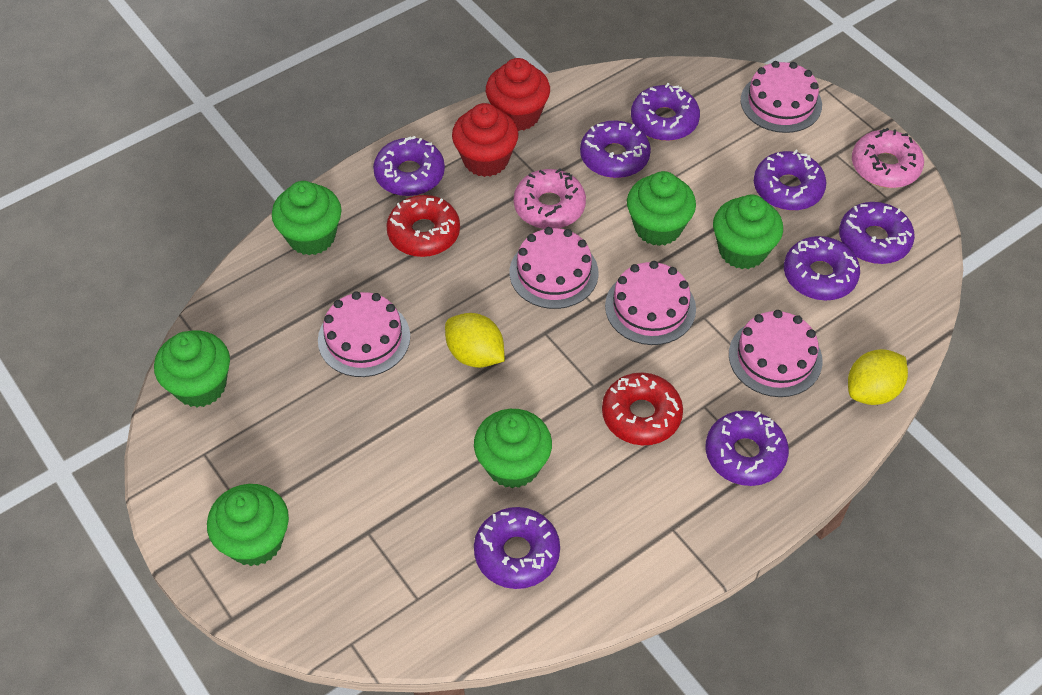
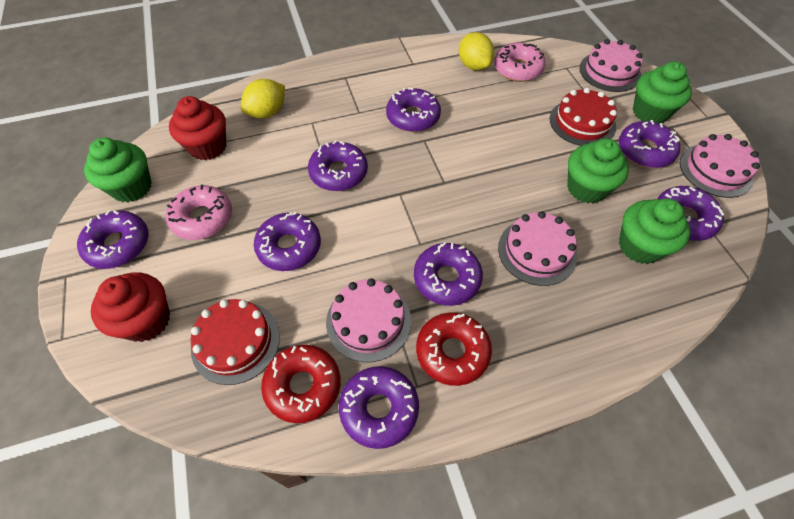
green cupcake: [154,331,230,407] [207,484,289,566] [272,181,341,255] [474,409,552,488] [627,171,696,246] [713,194,783,269] = 6 -> [84,138,152,203] [567,139,629,203] [619,198,690,264] [633,61,692,123] = 4
pink cake: [318,291,410,377] [510,227,599,309] [605,261,696,345] [729,310,823,397] [741,61,822,133] = 5 -> [326,278,411,362] [498,211,577,286] [579,39,643,92] [680,134,760,198] = 4
red cake: none = 0 -> [191,299,280,385] [550,88,617,146] = 2

